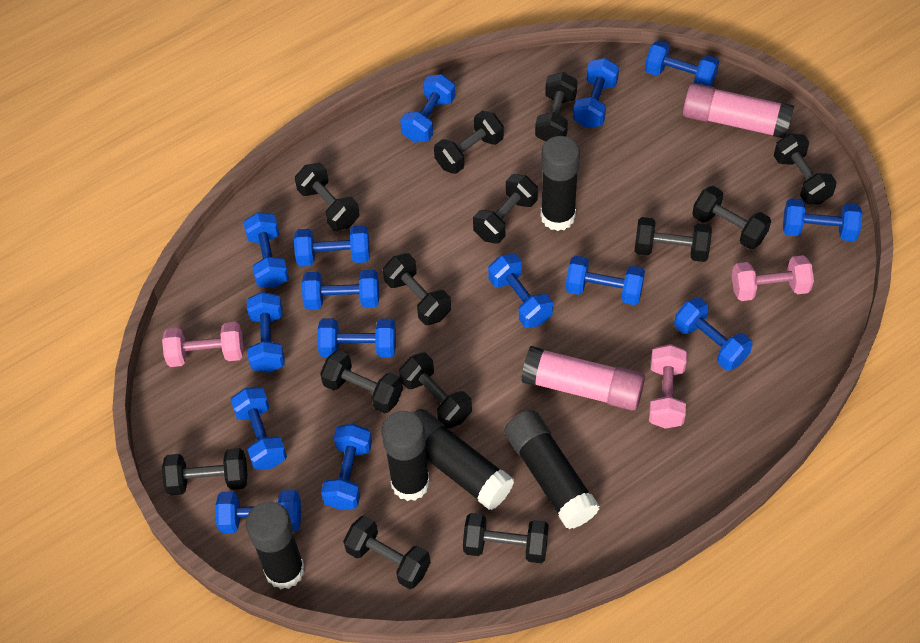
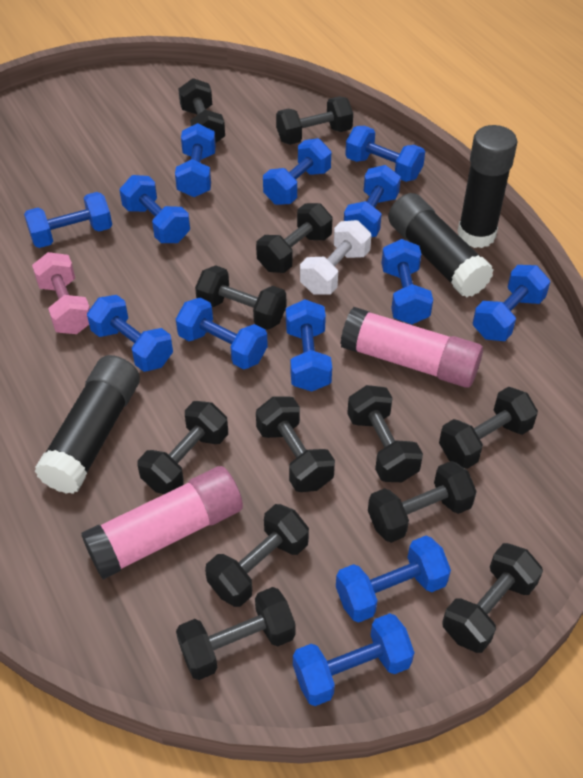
black dumbbell: [162,448,248,495] [295,163,360,231] [320,350,403,413] [343,516,430,589] [383,253,451,325] [399,353,472,429] [434,111,504,174] [463,513,549,563] [473,174,538,244] [535,72,577,142] [634,217,712,262] [692,186,771,249] [774,133,837,204] = 13 -> [138,401,228,494] [176,587,296,680] [178,78,225,142] [195,265,286,330] [205,504,309,607] [256,203,333,273] [256,396,335,492] [276,96,353,145] [347,385,423,482] [368,461,477,543] [439,387,538,469] [442,543,543,653] = 12
black glue stick: [245,501,304,589] [381,411,430,501] [413,409,514,510] [504,410,599,529] [541,136,580,231] = 5 -> [35,355,140,494] [388,193,494,298] [457,125,517,248] = 3
blue dumbbell: [215,490,301,533] [231,387,287,470] [244,212,289,288] [247,292,285,373] [294,225,370,267] [302,270,379,310] [317,319,396,357] [321,424,372,510] [400,74,455,142] [488,254,553,328] [566,256,645,305] [573,58,619,128] [645,40,719,86] [674,297,752,371] [783,198,862,241] = 15 -> [24,192,112,248] [87,295,173,372] [119,175,190,243] [175,123,216,197] [176,298,268,369] [263,138,331,205] [286,299,332,392] [293,613,415,706] [336,536,451,623] [344,165,401,237] [345,126,425,182] [381,239,433,324] [473,265,550,341] = 13
pink dumbbell: [162,322,244,367] [649,344,687,429] [732,255,814,301] = 3 -> [32,252,90,334] = 1
white dumbbell: none = 0 -> [300,220,371,294] = 1

